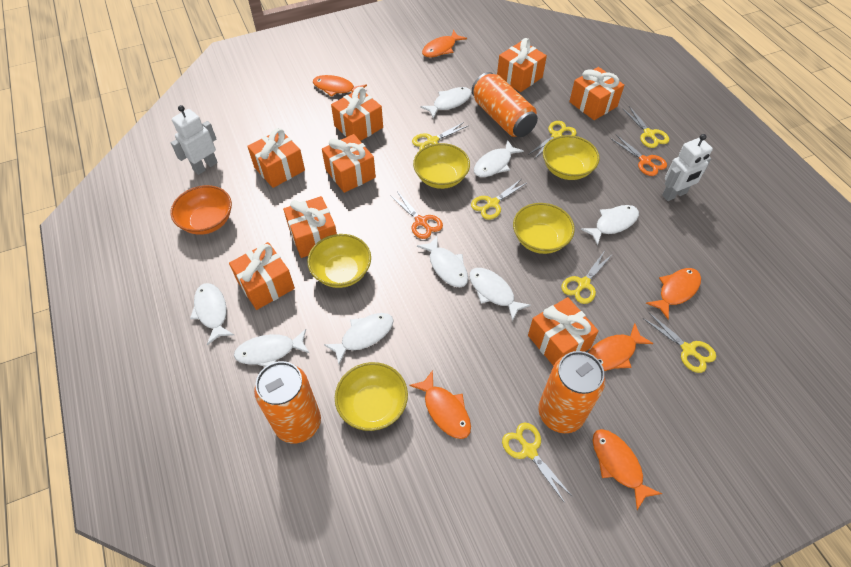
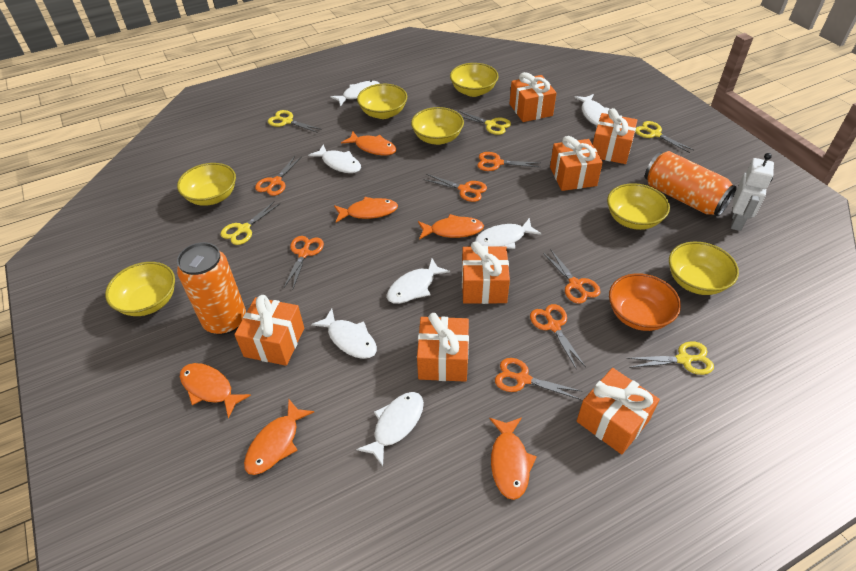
orange can: [254,361,321,443] [472,72,538,137] [538,351,605,433] = 3 -> [177,242,246,335] [645,151,737,216] = 2
orange gift: [229,242,295,310] [247,128,305,188] [283,196,337,258] [322,134,376,193] [331,87,383,141] [497,38,547,92] [528,297,599,366] [569,67,624,120] = 8 -> [234,295,304,366] [417,313,469,382] [462,241,510,304] [510,72,556,122] [550,136,603,191] [577,368,660,454] [593,108,637,164] = 7
orange scissors: [390,193,443,239] [610,135,667,176] = 2 -> [255,156,301,196] [283,236,324,289] [423,174,487,202] [477,152,540,171] [495,358,581,399] [530,304,586,370] [543,249,601,304] = 7
white fish: [190,283,234,345] [234,329,309,367] [324,313,394,364] [417,235,468,287] [420,87,472,118] [469,268,531,321] [474,140,524,177] [581,205,639,246] = 8 -> [308,144,361,173] [311,308,377,359] [330,81,380,106] [356,392,424,466] [387,259,450,304] [475,218,541,249] [574,94,609,125] = 7
white robot: [171,105,218,175] [662,134,713,201] = 2 -> [731,153,774,231] = 1
yellow bowl: [307,234,371,288] [335,362,408,431] [413,143,470,189] [513,203,575,254] [543,135,600,180] = 5 -> [105,262,175,316] [177,163,236,206] [357,84,407,119] [411,107,464,145] [450,63,499,97] [607,183,670,230] [669,242,739,295] = 7
yellow scissors: [412,122,468,150] [471,179,528,220] [502,423,573,503] [528,121,577,159] [561,252,613,304] [623,106,669,148] [643,312,716,373] = 7 -> [220,201,280,245] [268,110,322,133] [457,110,511,135] [626,341,714,375] [635,121,694,153] = 5

